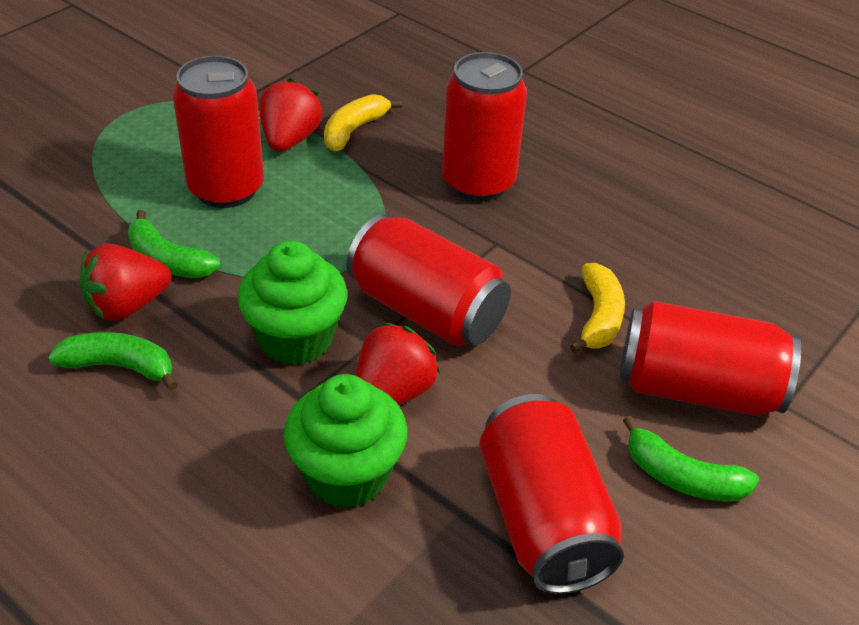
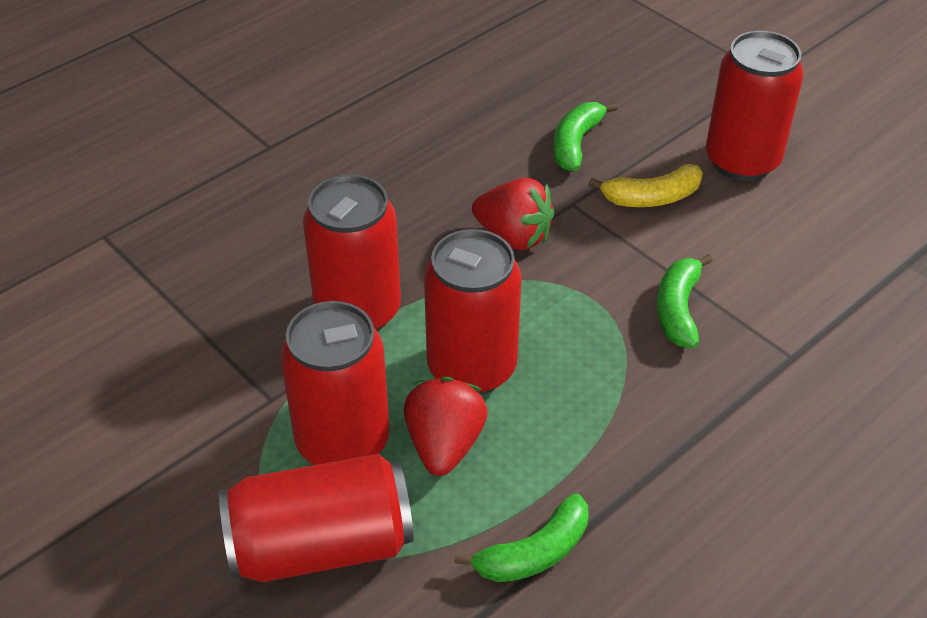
green cupcake: [237,241,348,365] [284,374,407,508] = 2 -> none = 0
red strawberry: [80,243,172,321] [259,78,322,152] [356,322,440,405] = 3 -> [404,377,488,476] [472,178,555,250] = 2
yellow banana: [324,94,402,151] [570,263,625,354] = 2 -> [588,164,703,207] = 1

